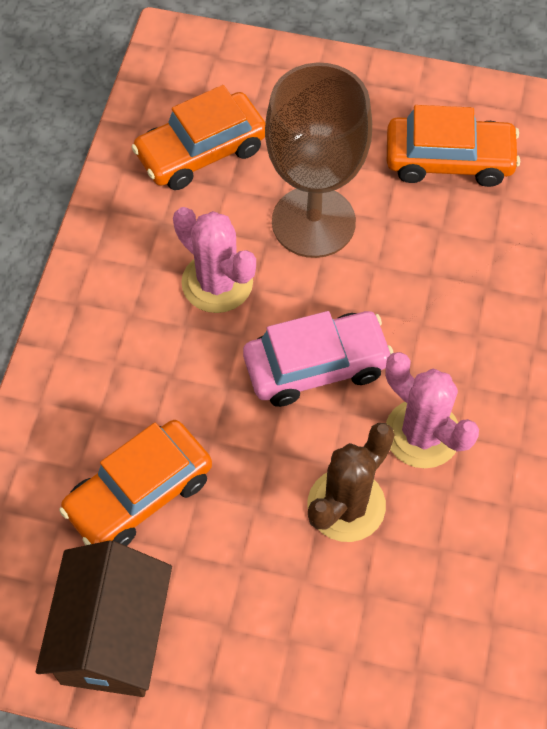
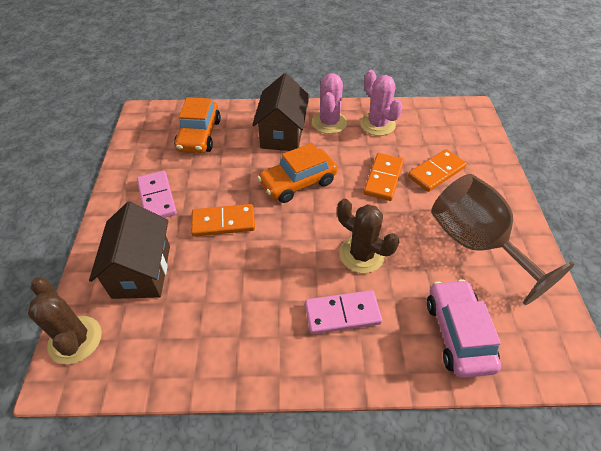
brown cactus: [307,423,395,542] = 1 -> [28,277,102,364] [337,199,399,273] = 2
brown house: [36,540,172,697] = 1 -> [89,202,170,299] [252,73,310,151] = 2
orange car: [59,420,212,546] [132,85,265,190] [387,105,520,187] = 3 -> [174,97,221,153] [257,143,338,203] = 2
orange domino: none = 0 -> [191,204,255,237] [363,153,404,201] [408,149,467,192] = 3
pink domino: none = 0 -> [137,171,177,218] [305,290,382,334] = 2

